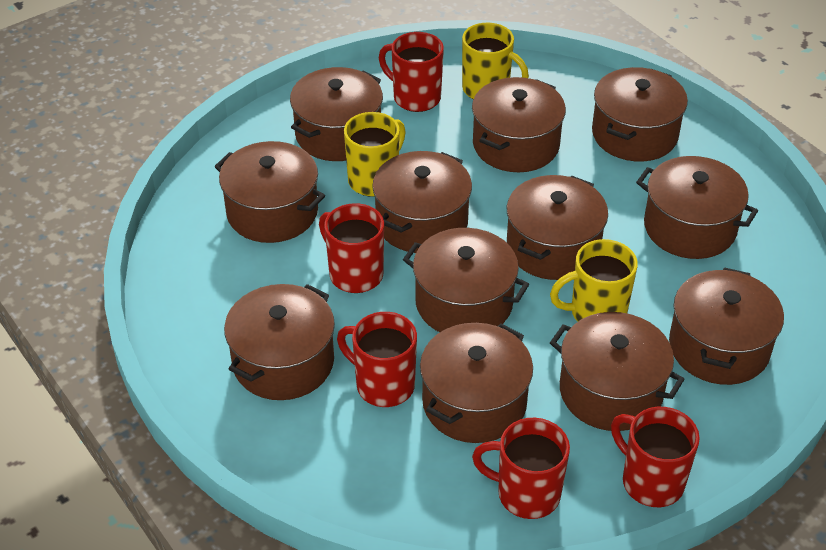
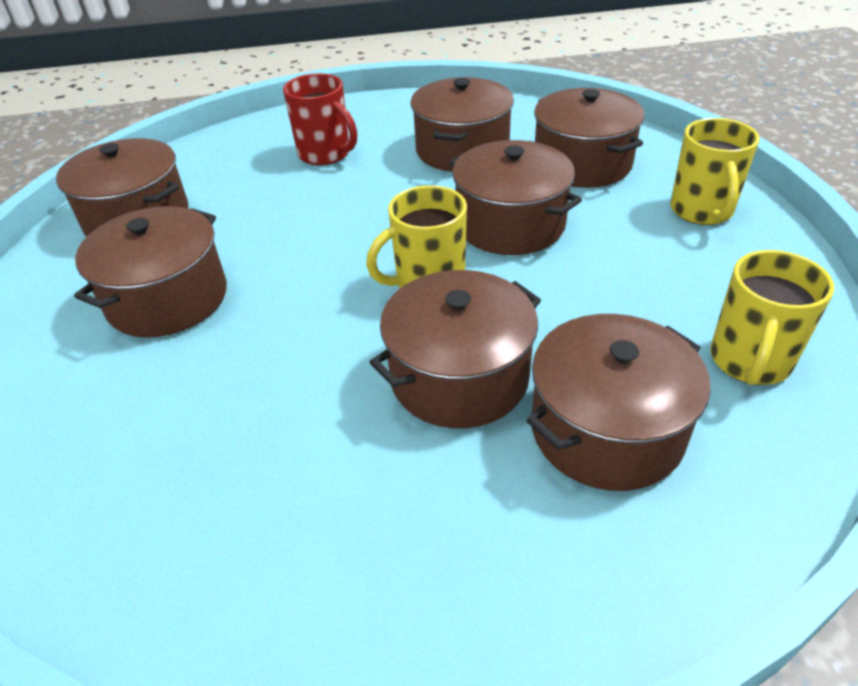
brown pot: [214,141,325,243] [224,284,335,400] [290,67,383,161] [372,151,472,253] [403,228,529,332] [420,323,533,443] [472,77,566,172] [507,175,608,280] [550,312,685,431] [592,67,688,162] [636,156,758,259] [669,267,784,385] = 12 -> [56,138,189,236] [74,206,227,338] [370,270,541,428] [411,77,514,172] [450,140,582,255] [526,314,711,491] [534,88,645,188] = 7
red mug: [319,203,384,293] [337,312,417,407] [379,32,444,112] [472,418,570,519] [611,407,700,507] = 5 -> [283,73,357,165] = 1

